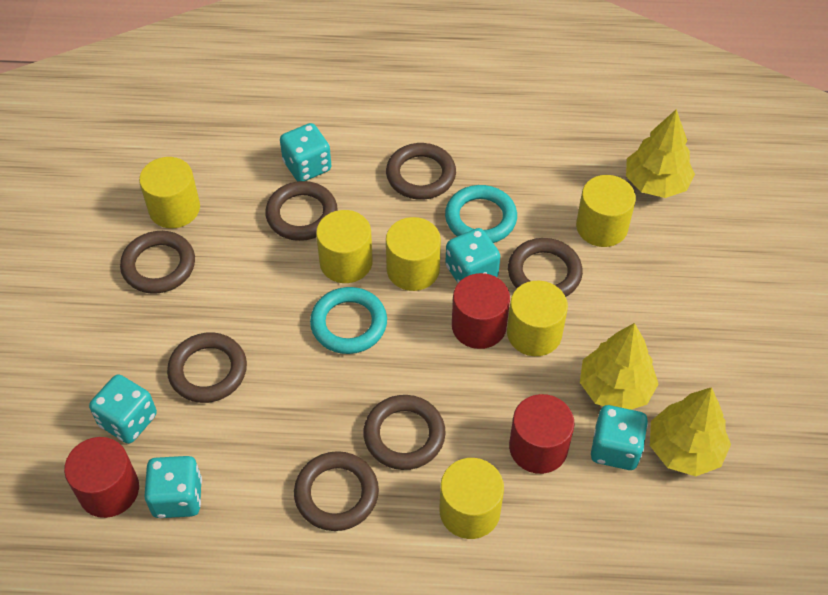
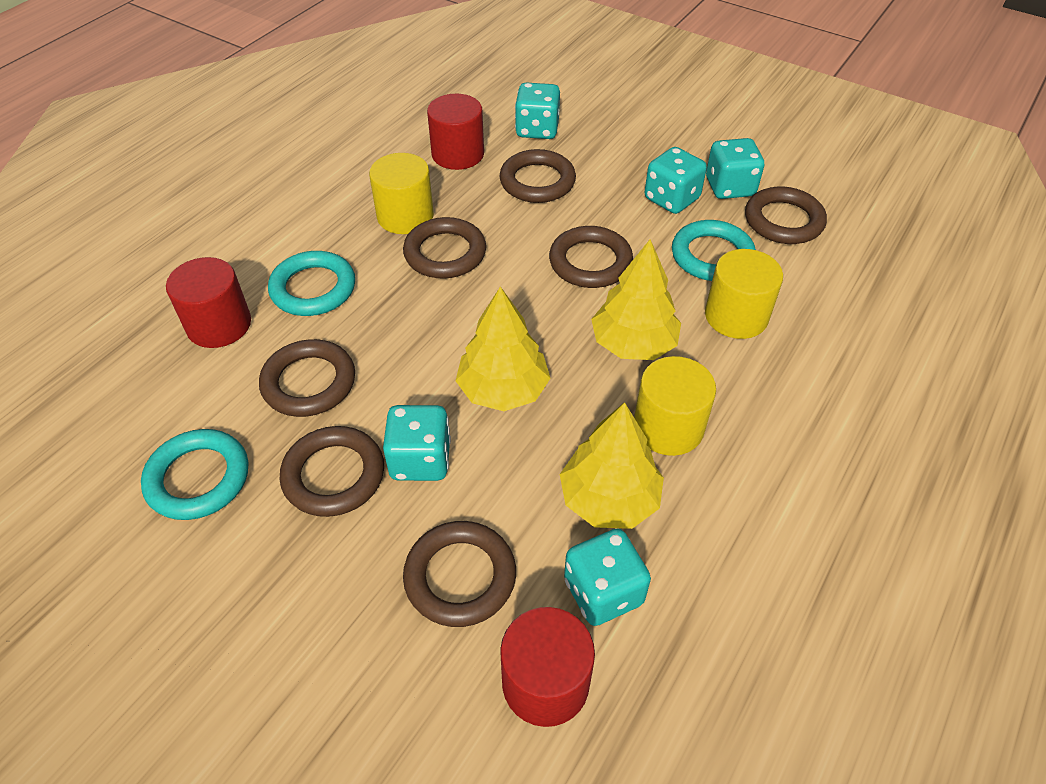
turquoise ring: [310,287,387,354] [445,185,517,243] = 2 -> [141,429,248,520] [268,251,355,316] [672,220,756,281] = 3
yellow cylinder: [139,157,200,228] [316,210,373,283] [386,217,441,291] [439,458,504,539] [507,281,568,356] [576,175,636,247] = 6 -> [369,153,434,234] [634,356,716,456] [705,249,783,339] = 3

